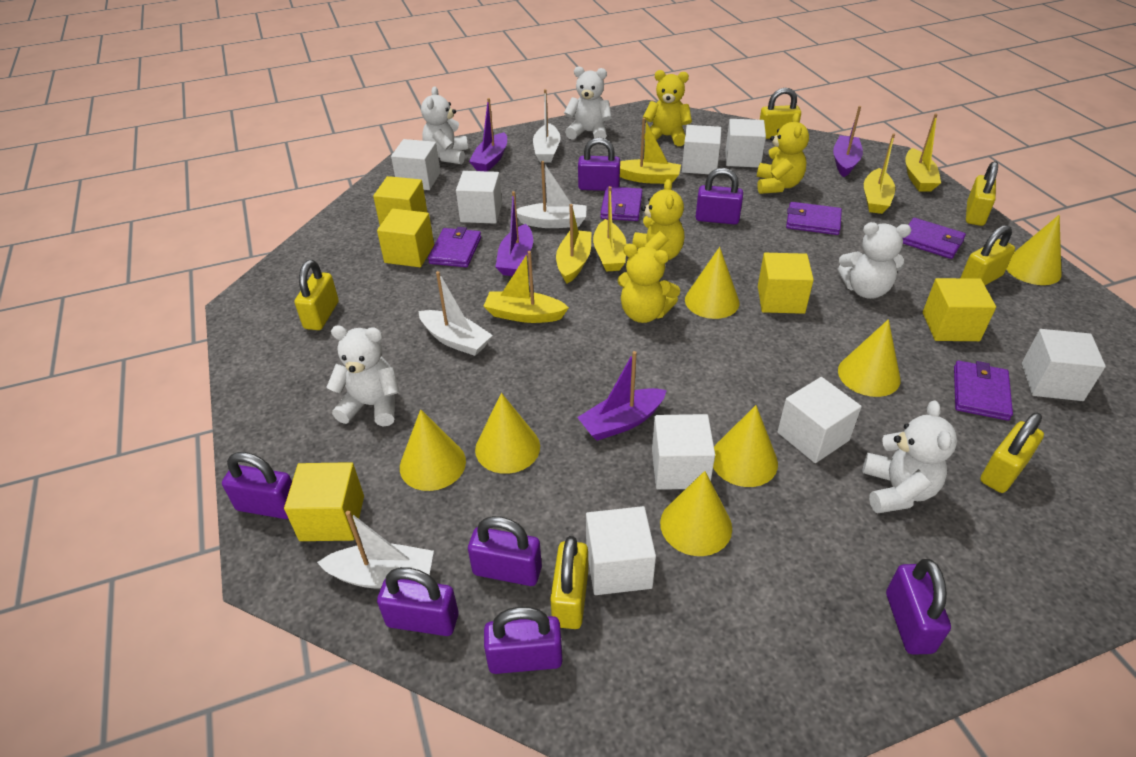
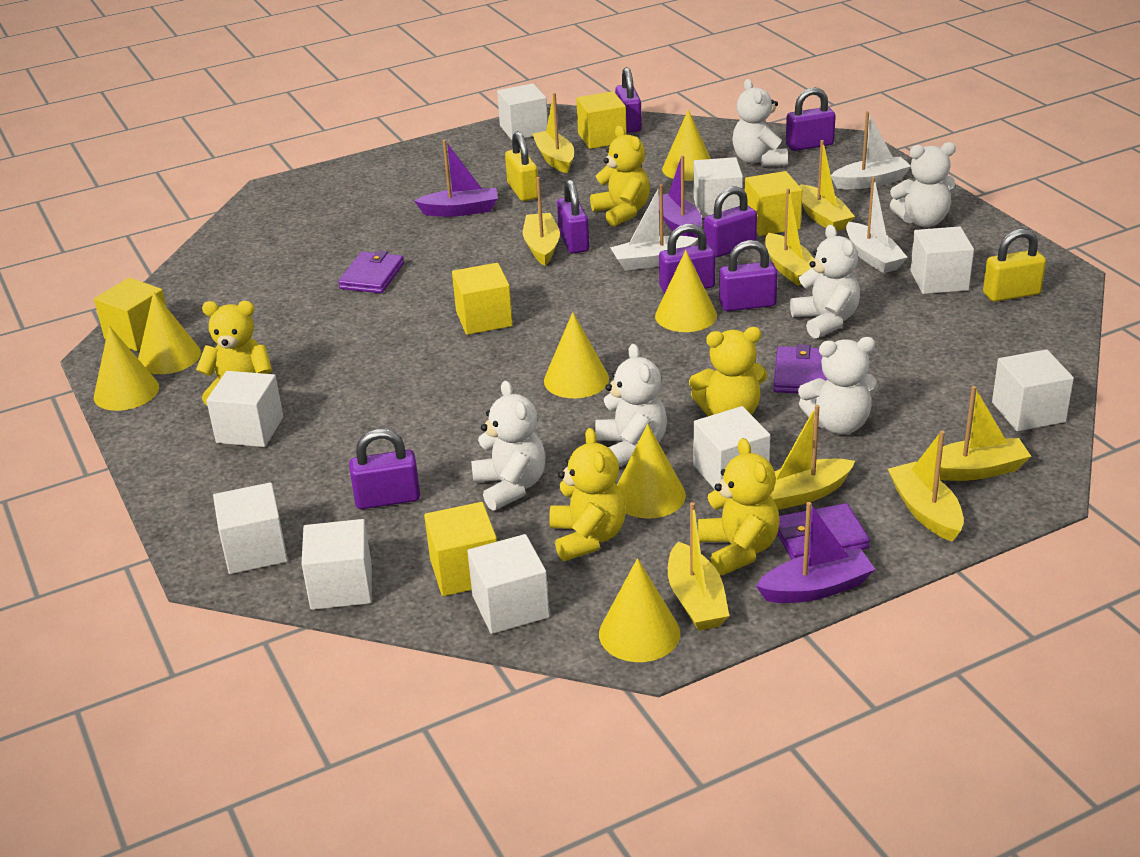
purple boat: [469,98,507,171] [495,191,533,276] [577,351,667,441] [833,106,863,177] = 4 -> [414,140,498,217] [652,155,702,238] [756,502,876,603] = 3
purple wallet: [428,227,481,267] [600,186,643,221] [786,202,842,235] [903,218,966,259] [954,361,1013,421] = 5 -> [338,250,404,293] [773,344,827,394] [777,503,870,560] = 3
white boat: [317,511,434,589] [418,271,493,356] [516,161,587,228] [533,89,561,163] = 4 -> [610,184,698,271] [831,111,911,189] [846,177,907,273] = 3
white cube: [391,139,441,190] [456,171,502,224] [586,506,656,595] [652,414,715,490] [682,125,721,174] [726,119,766,167] [777,377,862,463] [1022,329,1106,401] = 8 -> [206,371,283,447] [213,482,288,574] [301,519,372,610] [467,534,550,634] [497,83,548,140] [693,406,771,489] [694,157,743,218] [910,226,974,294] [992,349,1074,431] = 9
white teddy bear: [326,325,399,427] [421,87,468,164] [564,67,612,140] [838,222,911,299] [862,401,957,513] = 5 -> [471,380,546,511] [595,344,667,466] [732,79,788,167] [790,225,860,338] [798,337,878,434] [890,142,956,227] = 6
yellow boat: [483,251,569,323] [556,204,592,284] [593,186,626,272] [620,118,681,184] [864,133,895,214] [905,114,941,192] = 6 -> [523,177,560,266] [532,93,574,173] [668,502,729,631] [765,188,814,286] [770,405,855,510] [800,140,855,231] [888,431,964,541] [939,386,1031,481] = 8
yellow padlock: [295,260,339,330] [550,536,588,629] [760,88,801,139] [961,225,1015,285] [966,161,998,226] [980,413,1044,493] = 6 -> [505,131,538,201] [983,229,1046,302] = 2
yellow teddy bear: [618,244,680,323] [632,179,685,260] [643,70,692,146] [757,113,809,194] = 4 -> [196,301,272,405] [549,428,626,561] [590,126,650,227] [689,327,767,416] [698,438,779,575] = 5

